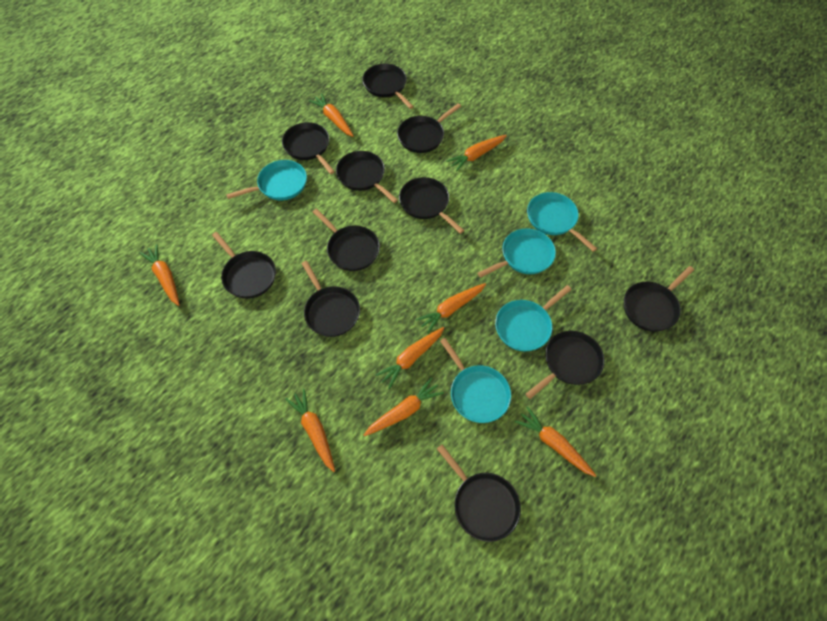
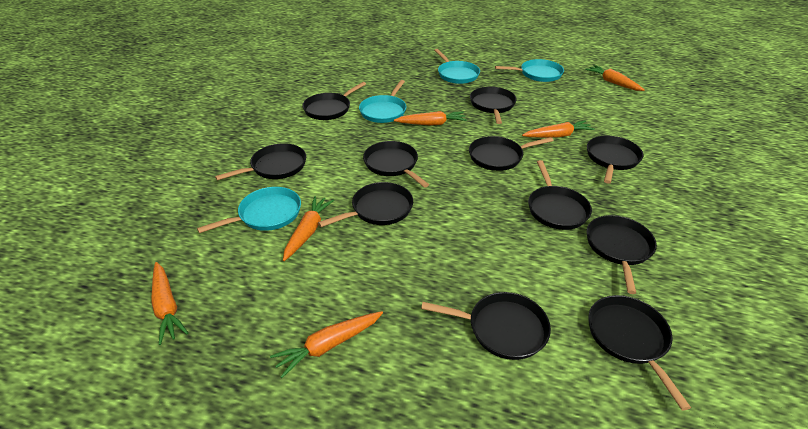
orange carrot: [140,244,180,306] [285,389,335,472] [309,94,353,137] [364,377,444,436] [376,327,444,389] [416,283,486,334] [446,135,507,172] [515,406,597,477] = 8 -> [151,262,188,345] [270,311,383,378] [283,196,334,261] [394,111,467,126] [522,120,595,138] [585,65,644,91] = 6
turquoise pan: [226,160,307,200] [440,338,511,423] [477,228,556,278] [495,285,572,351] [527,192,597,252] = 5 -> [197,187,301,233] [359,80,406,123] [434,49,480,84] [495,59,564,82] = 4

